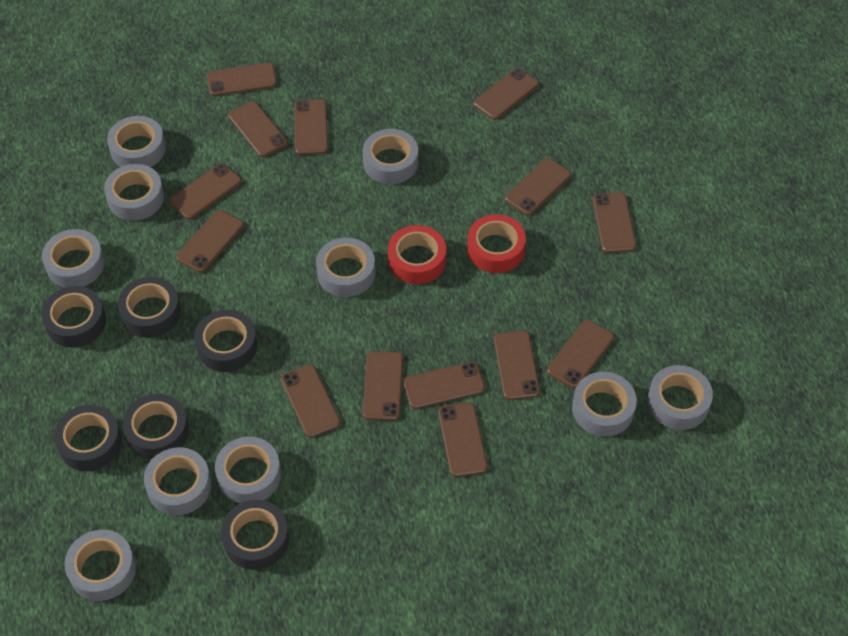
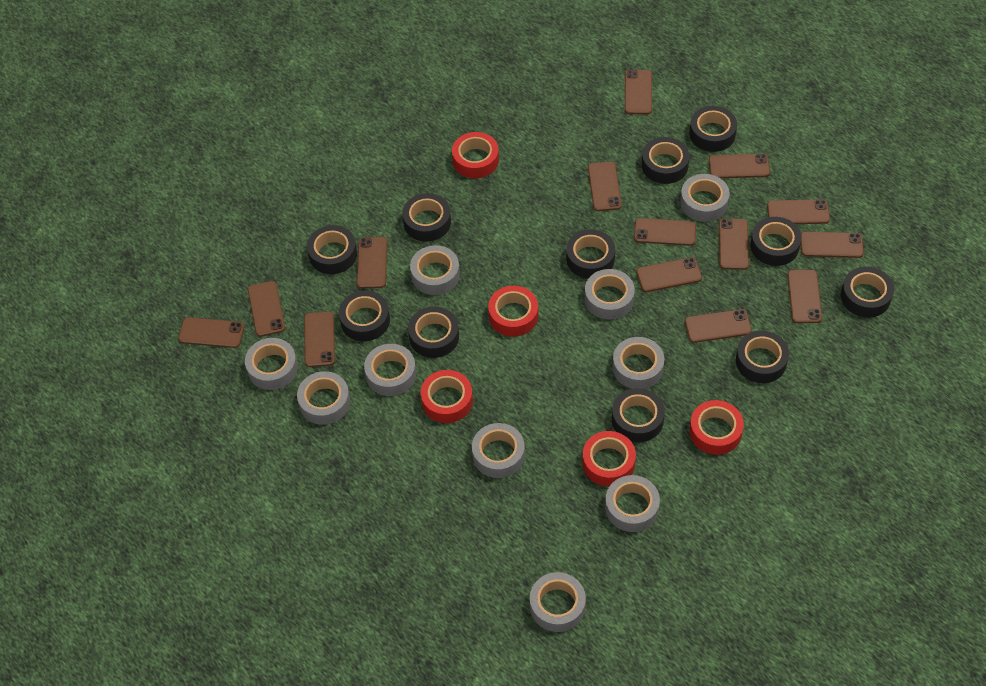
black tape: [41,286,106,348] [54,405,122,471] [118,277,181,338] [122,394,189,459] [194,310,257,372] [221,500,289,570] = 6 -> [307,225,357,274] [339,291,390,341] [402,193,451,242] [408,306,459,358] [566,229,615,279] [612,388,665,442] [642,137,690,184] [689,106,737,152] [736,331,789,383] [750,217,802,266] [841,267,894,318] = 11
red tape: [388,225,446,284] [467,214,526,273] = 2 -> [421,370,473,423] [452,132,499,178] [488,286,538,337] [582,431,636,486] [689,400,744,455] = 5

